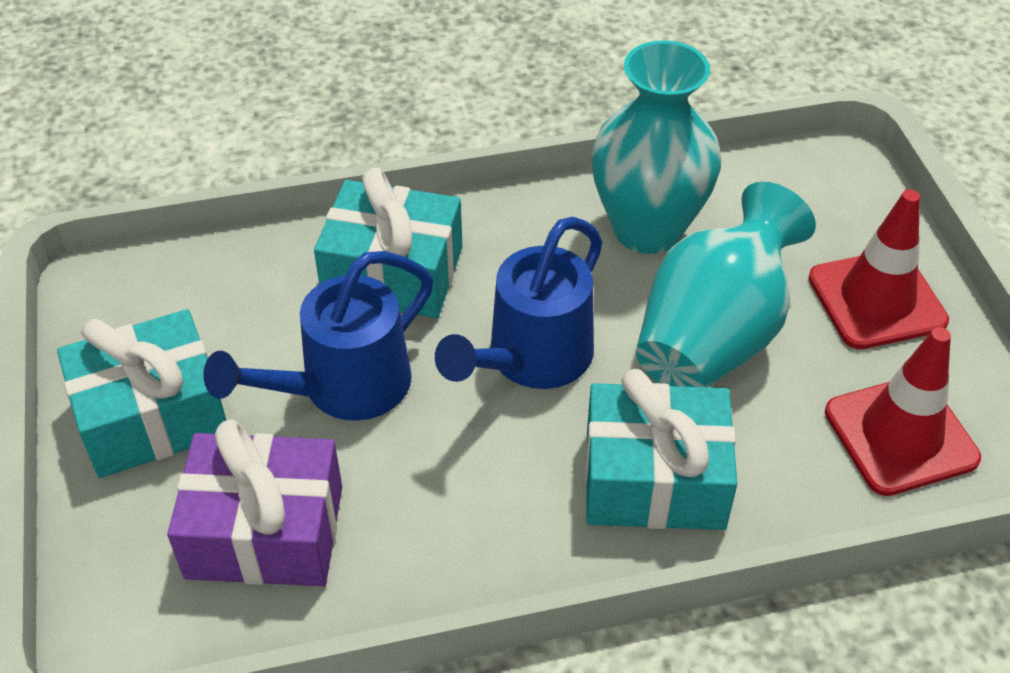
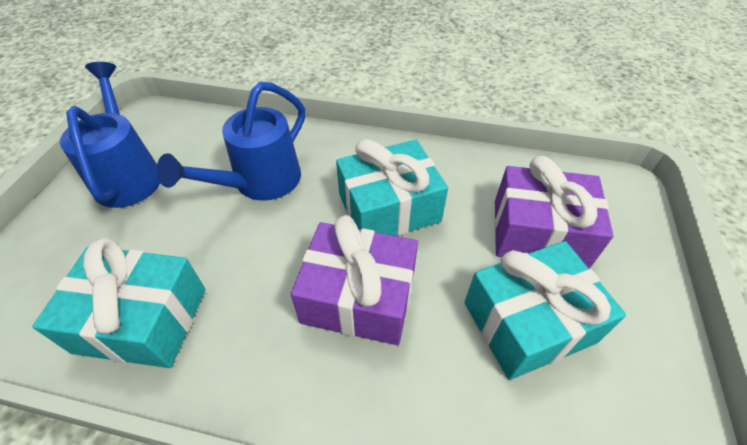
purple gift: [167,419,342,586] = 1 -> [291,215,418,345] [494,156,613,269] = 2
red traffic cone: [808,189,949,349] [825,327,981,496] = 2 -> none = 0
turquoise vase: [591,40,721,254] [636,182,816,387] = 2 -> none = 0

